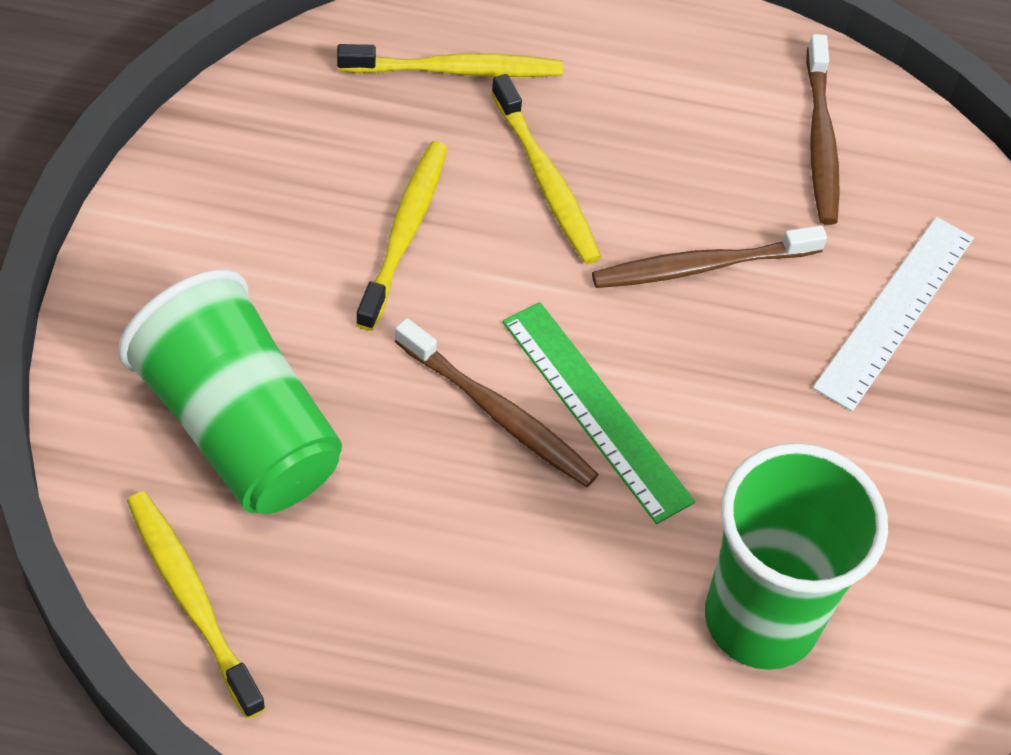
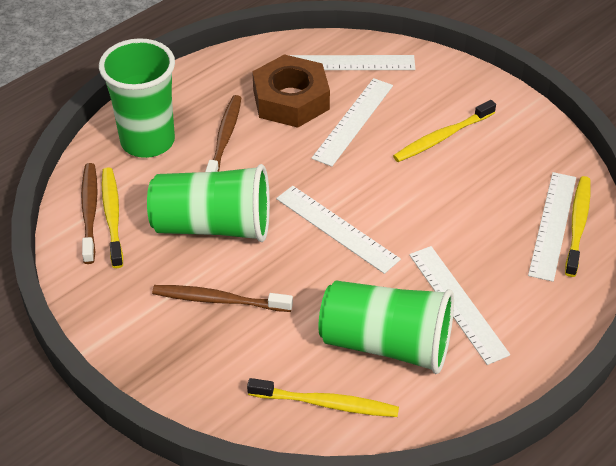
brown nut: none = 0 -> [252,54,330,128] = 1
green cup: [118,269,342,514] [705,443,888,670] = 2 -> [99,38,175,158] [147,164,270,242] [318,281,454,374] = 3
green ruler: [503,302,695,524] = 1 -> none = 0
white ruler: [813,217,974,411] = 1 -> [276,186,401,274] [289,55,415,70] [312,78,393,167] [409,246,510,365] [528,172,576,282] = 5

